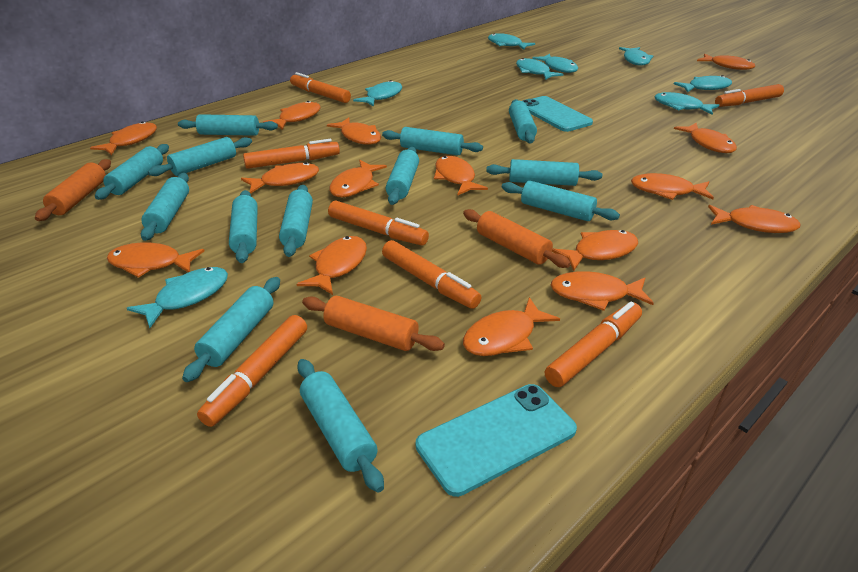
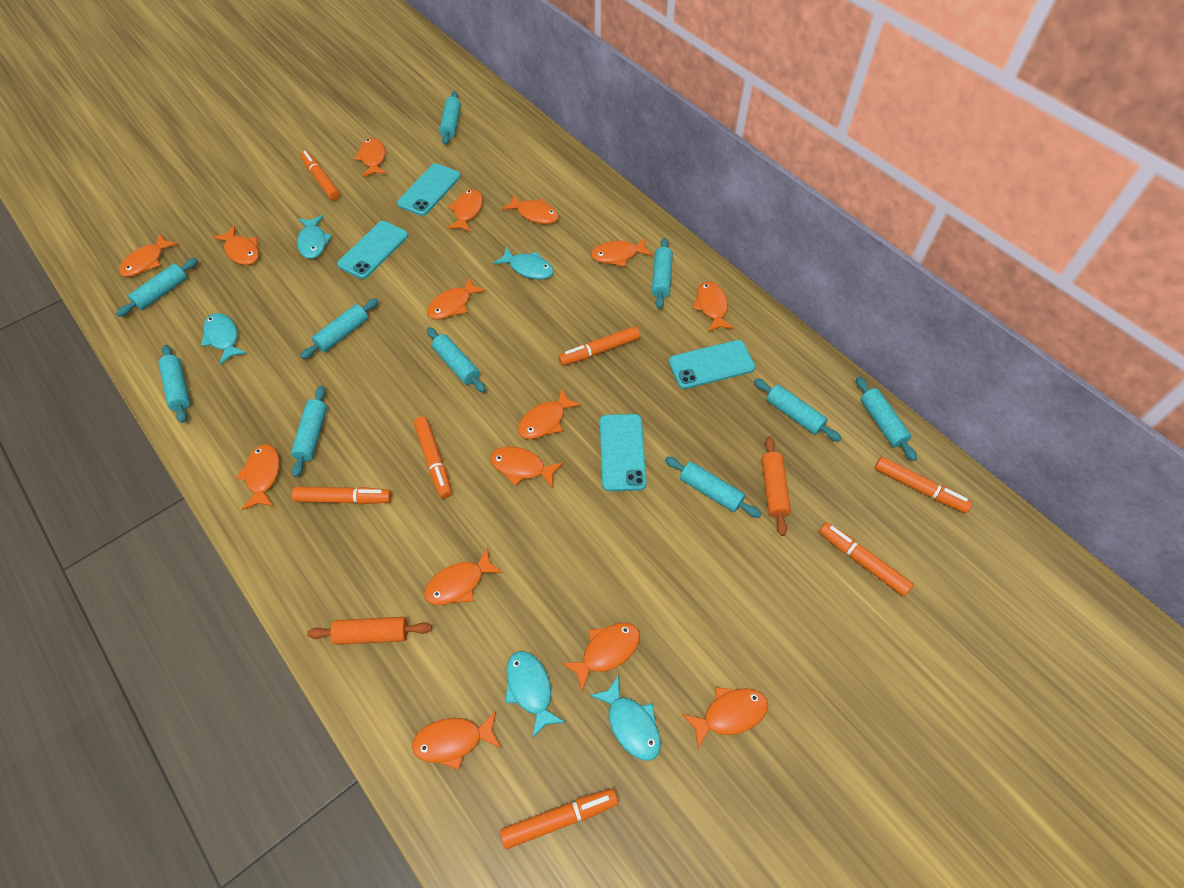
orange rolling pin: [35,159,111,221] [302,296,445,351] [463,209,571,268] = 3 -> [307,617,432,645] [761,436,791,536] = 2
turquoise fish: [127,267,228,328] [353,80,402,107] [488,33,535,50] [516,58,563,80] [532,54,578,73] [619,47,653,66] [655,92,719,115] [674,75,732,93] = 8 -> [201,313,247,365] [297,215,332,259] [493,247,554,280] [505,651,566,739] [590,676,661,761] = 5
turquoise phone: [416,384,577,497] [522,96,593,132] = 2 -> [337,221,408,279] [397,163,461,216] [600,414,647,491] [669,340,755,389] = 4
turquoise rolling pin: [95,144,169,200] [141,173,189,241] [148,137,252,176] [178,114,278,136] [182,277,280,382] [229,190,258,263] [279,185,313,257] [297,359,384,493] [382,127,483,155] [386,147,419,205] [486,159,602,186] [502,181,620,221] [509,99,537,144] = 13 -> [116,258,198,317] [158,345,190,423] [291,386,327,477] [300,298,379,359] [427,327,486,393] [439,91,461,145] [652,238,673,309] [665,457,762,518] [754,378,841,442] [856,377,917,461] = 10

